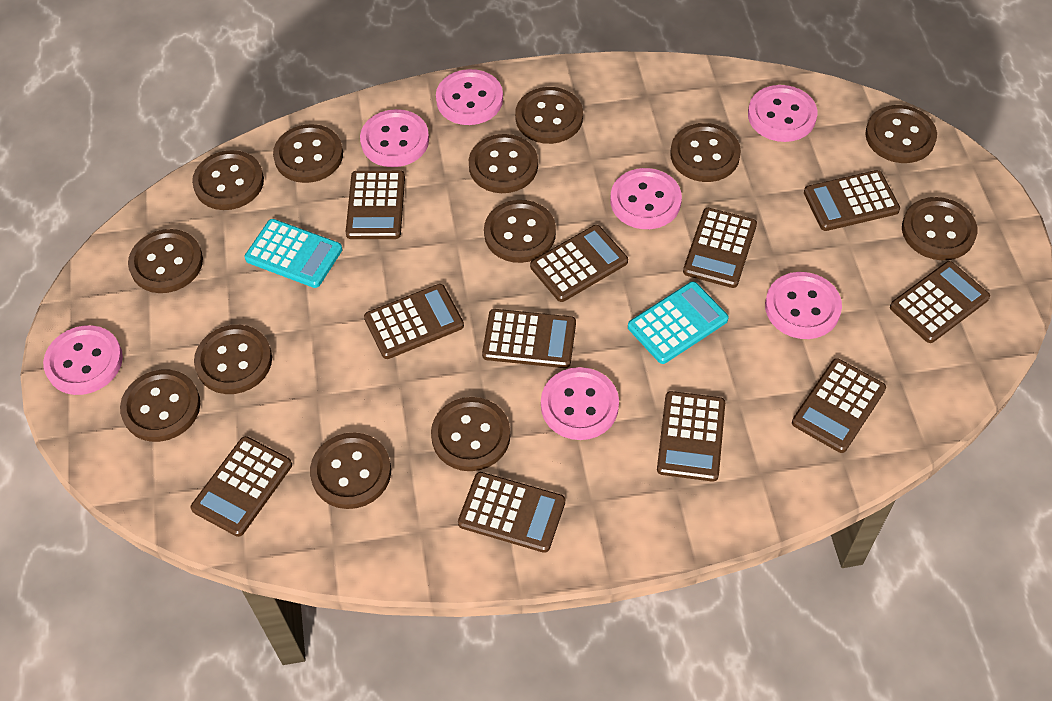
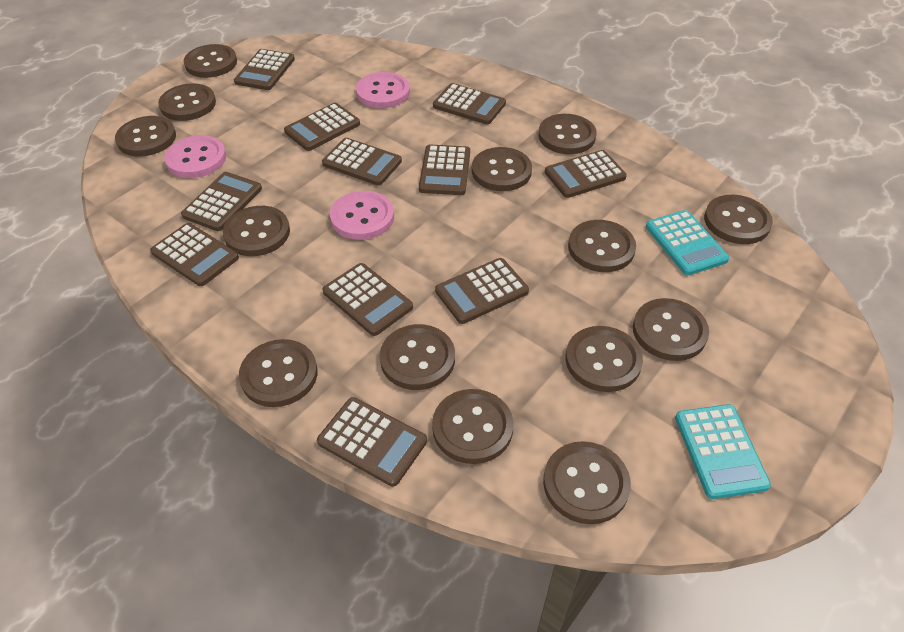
brown button: [120,370,200,442] [128,229,203,293] [192,150,264,210] [194,325,272,394] [273,124,343,183] [310,432,391,509] [431,397,511,471] [469,134,538,193] [484,200,556,263] [515,87,583,144] [670,123,741,182] [865,105,937,163] [902,197,977,260] = 13 -> [115,116,176,157] [158,83,216,121] [184,44,237,78] [223,206,290,256] [239,339,318,407] [380,324,455,390] [432,389,513,464] [472,147,532,191] [538,114,597,154] [543,441,631,524] [565,326,643,392] [568,220,636,272] [633,298,709,361] [704,195,773,244] = 14
pink button: [43,325,123,395] [360,109,429,167] [436,69,503,125] [541,367,619,440] [610,168,682,229] [748,85,817,142] [765,272,842,339] = 7 -> [164,135,226,178] [330,191,394,240] [356,72,410,108] = 3

